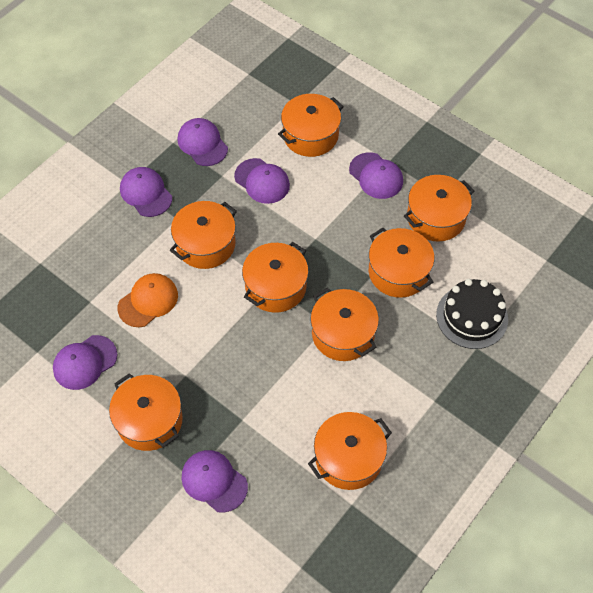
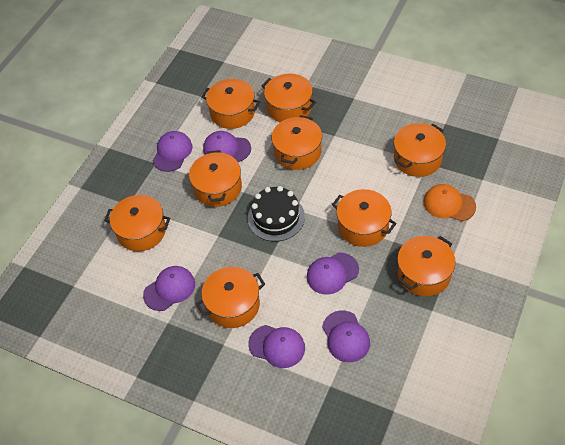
orange pot: [109,373,183,451] [170,201,237,269] [242,242,309,313] [278,94,344,157] [308,412,392,490] [310,287,379,361] [369,228,435,298] [404,175,474,242] = 8 -> [104,195,170,251] [189,150,242,207] [196,267,265,328] [201,79,260,129] [262,74,316,122] [271,115,322,170] [332,189,397,247] [394,123,446,177] [397,236,456,296] = 9

